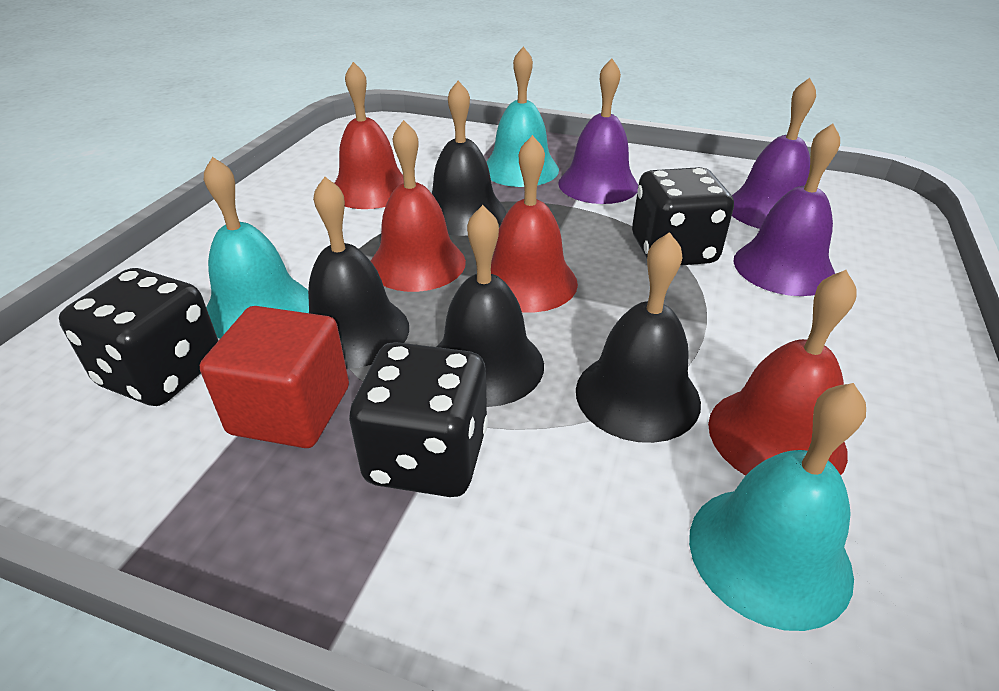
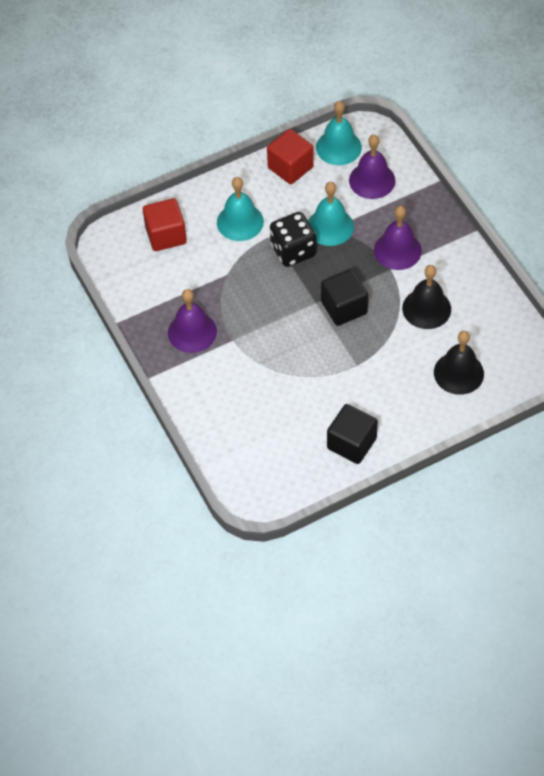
black bell: [308,177,409,369] [432,81,506,236] [436,205,544,407] [576,232,701,443] = 4 -> [402,265,451,329] [434,331,484,395] = 2
black cube: none = 0 -> [321,269,368,326] [327,404,378,464] = 2
black dice: [59,268,218,406] [349,342,488,497] [632,167,734,265] = 3 -> [270,212,316,267] = 1
red bell: [335,62,404,209] [371,120,466,292] [491,135,578,312] [708,270,857,476] = 4 -> none = 0
red cube: [200,306,349,448] = 1 -> [143,198,187,251] [267,129,314,184] = 2

